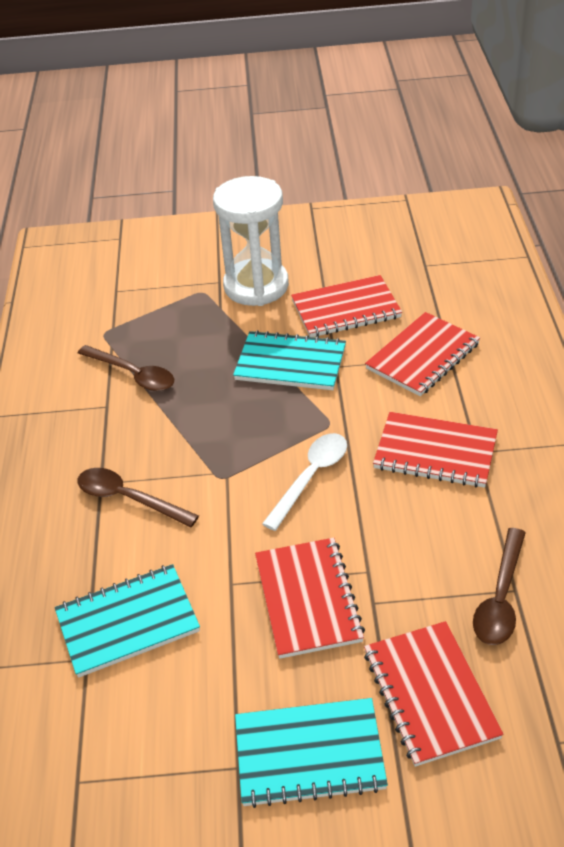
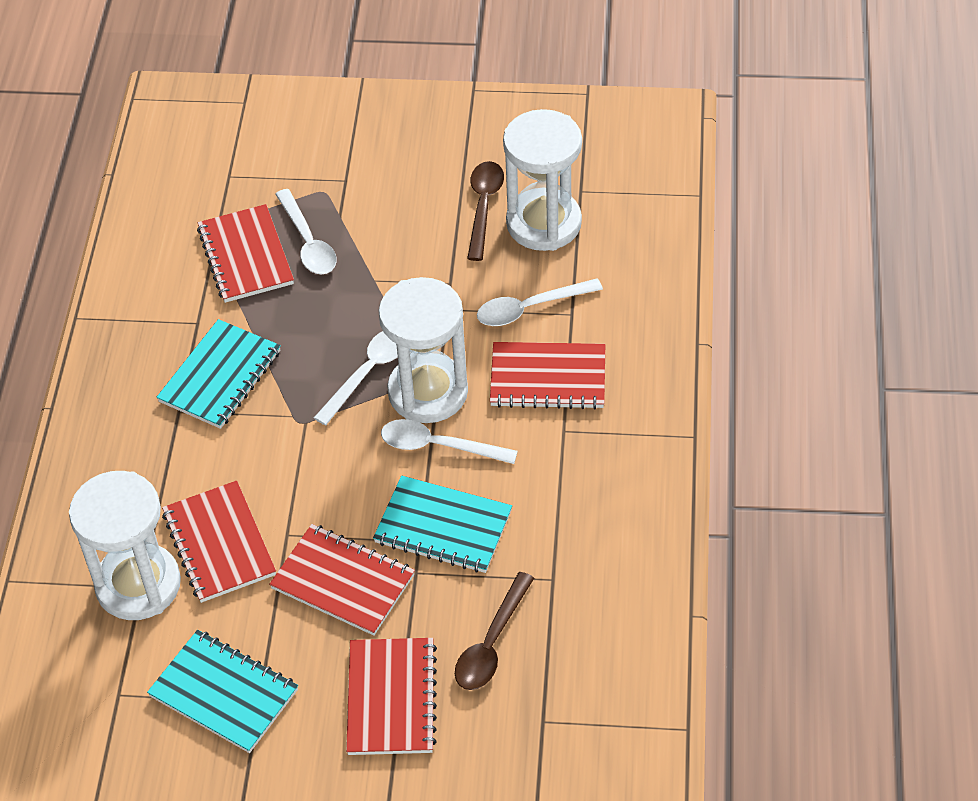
brown spoon: [78,345,174,391] [78,468,199,527] [473,528,526,645] = 3 -> [455,572,534,690] [467,161,504,261] = 2
white hourglass: [213,176,289,306] = 1 -> [69,471,181,620] [378,277,468,423] [503,109,582,251] = 3
white spoon: [262,433,347,531] = 1 -> [275,189,337,274] [314,331,398,425] [381,419,518,464] [477,278,603,326] = 4

